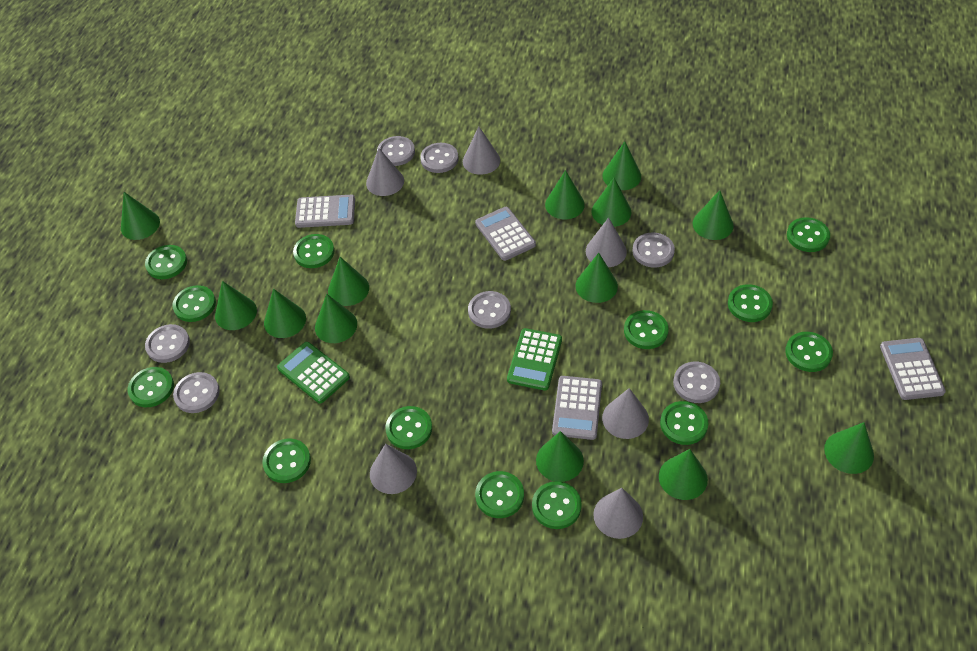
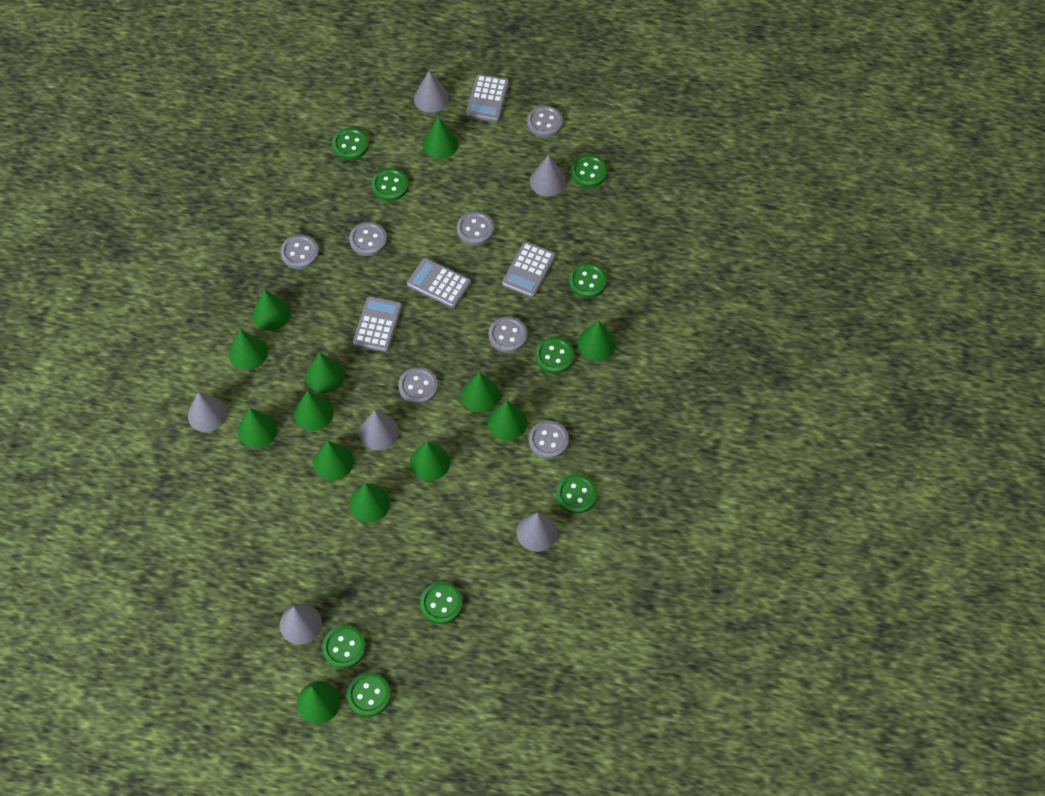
green button: [128,367,174,407] [145,245,187,279] [172,285,216,322] [262,438,311,483] [293,234,334,268] [385,406,432,449] [475,471,524,518] [532,481,582,529] [624,310,669,349] [660,401,708,445] [728,284,773,322] [785,332,833,372] [787,217,830,252] = 13 -> [322,626,366,669] [332,128,369,160] [347,673,391,717] [372,168,409,201] [420,582,463,624] [535,337,574,373] [556,474,597,514] [569,263,607,298] [571,155,607,187] = 9
green calculator: [277,342,350,404] [507,328,562,391] = 2 -> none = 0

